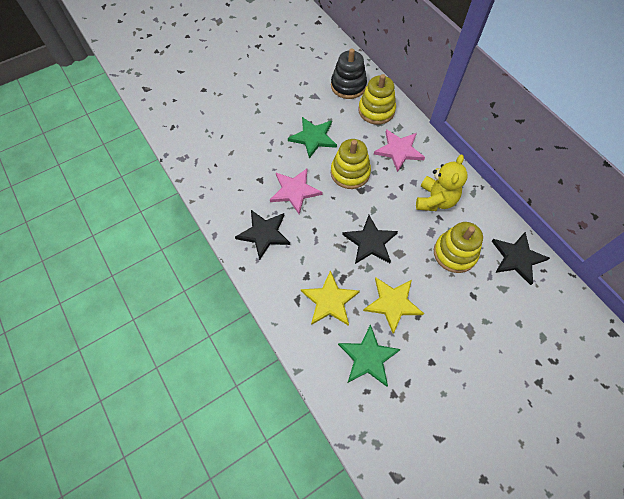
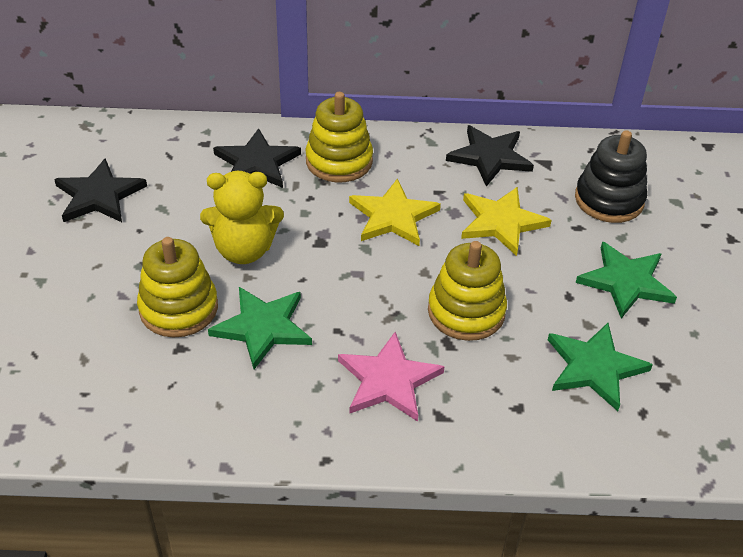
green star: [288,117,337,159] [338,324,401,387] = 2 -> [208,287,312,369] [548,323,653,411] [576,241,677,319] = 3
pink star: [270,169,322,214] [374,129,425,172] = 2 -> [338,332,445,422] = 1

